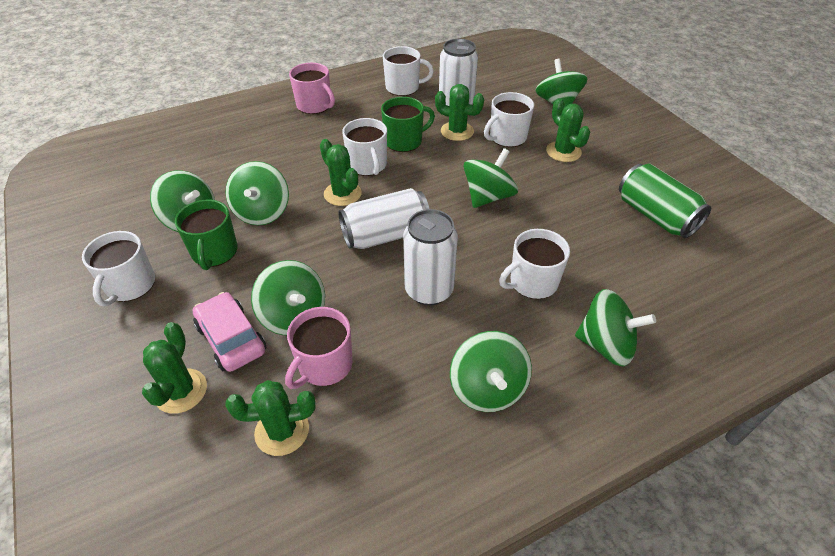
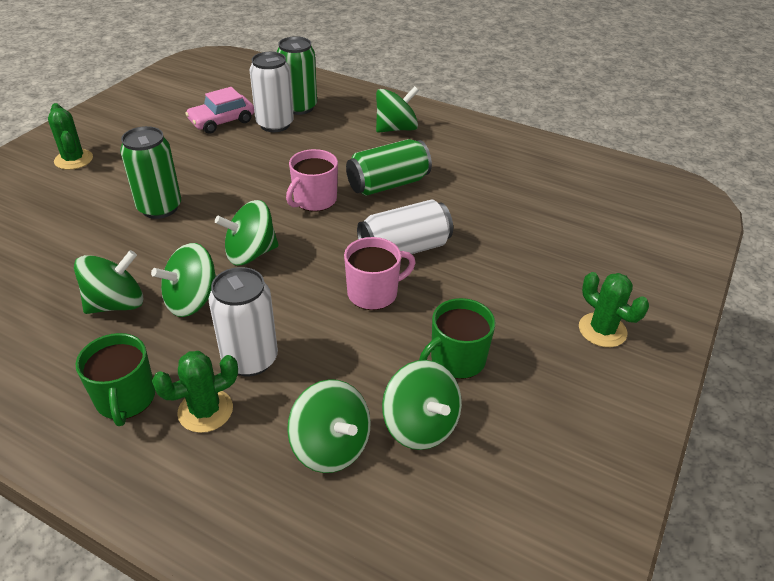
green cactus: [142,322,207,414] [225,380,316,456] [320,139,362,206] [435,84,484,141] [546,98,590,162] = 5 -> [48,103,93,170] [152,351,238,433] [579,272,649,347] = 3
green can: [619,164,711,238] = 1 -> [120,126,181,219] [277,36,317,115] [346,139,432,196] = 3
green spinning top: [150,170,215,232] [226,161,289,225] [251,260,325,335] [450,331,532,412] [463,148,518,208] [536,59,588,108] [575,289,656,367] = 7 -> [74,250,143,314] [151,243,216,317] [215,200,279,266] [287,379,371,473] [376,86,419,133] [382,360,462,450] = 6
white mug: [82,231,155,306] [342,118,387,176] [383,46,434,96] [484,92,534,147] [499,229,570,299] = 5 -> none = 0

